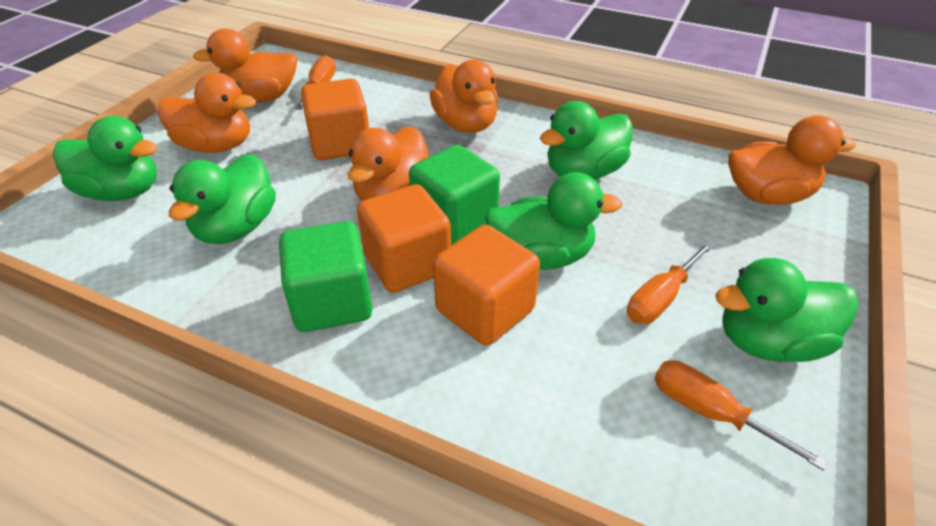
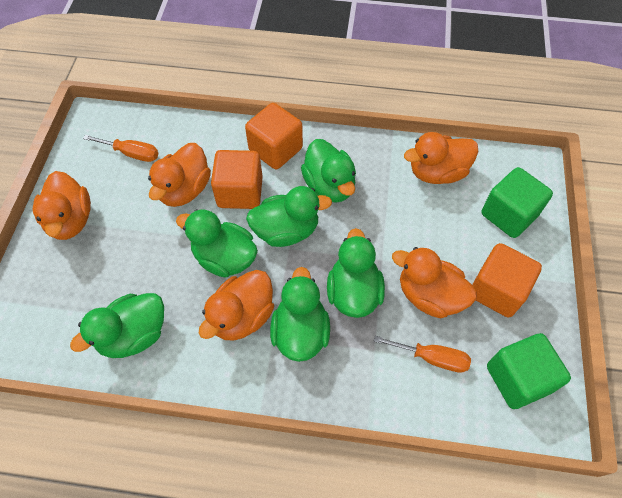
green duck: [53,116,157,201] [169,154,276,244] [485,172,622,270] [540,101,633,180] [716,258,858,362] = 5 -> [70,293,164,358] [176,209,258,278] [246,186,332,247] [270,267,330,362] [301,139,356,203] [327,228,385,318] = 6
orange screwdriver: [295,55,336,110] [627,242,714,324] [654,360,828,470] = 3 -> [83,135,158,162] [374,336,471,373] = 2

